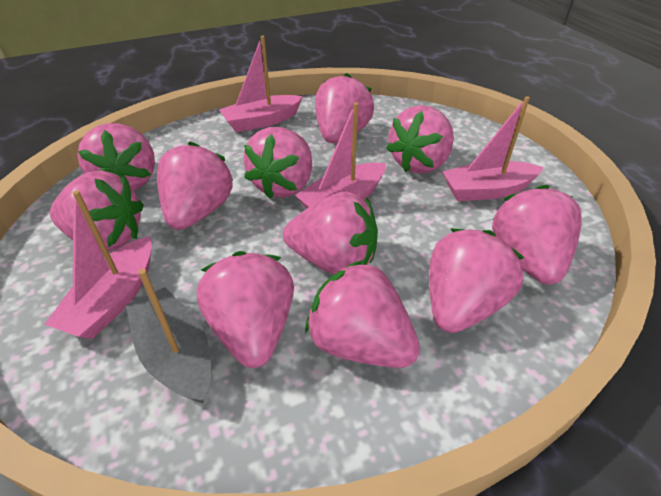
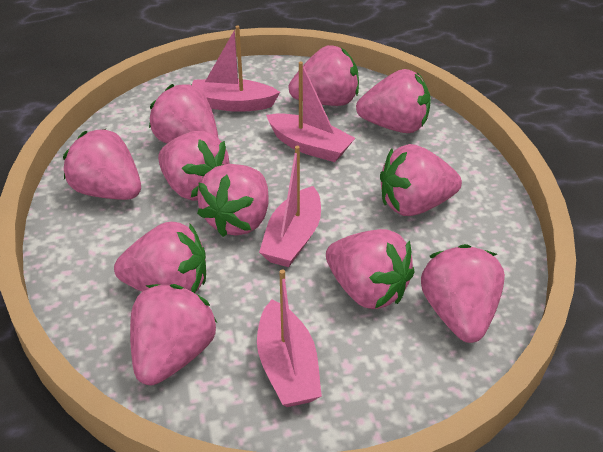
grey boat: [126,269,211,403] = 1 -> none = 0

